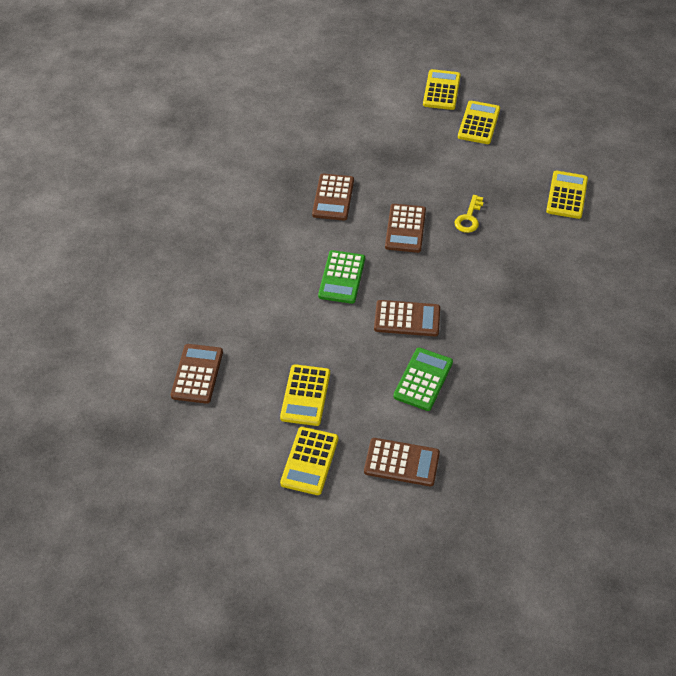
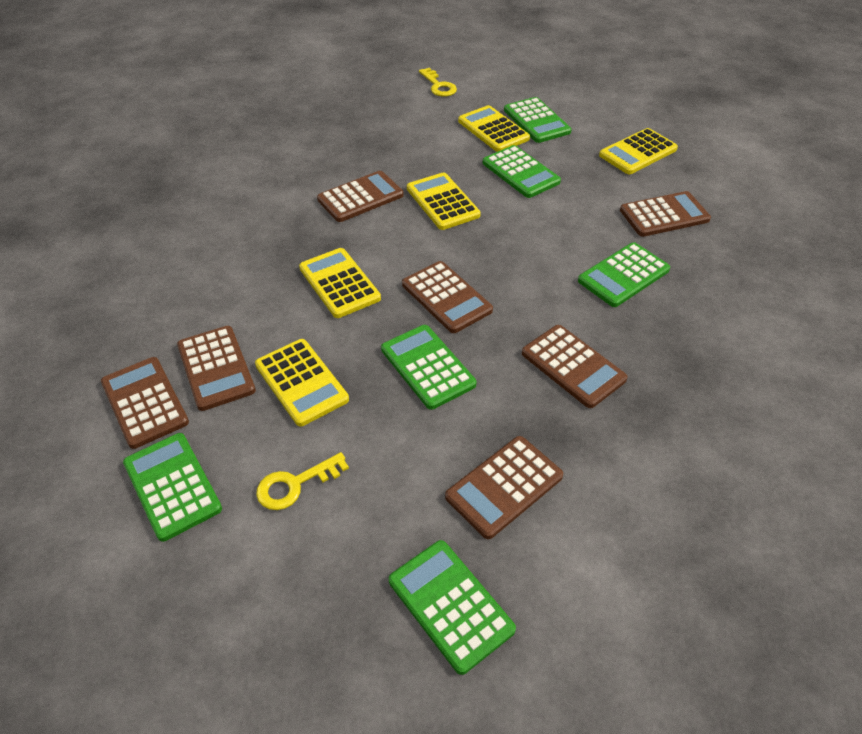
brown calculator: [171,344,223,404] [312,174,354,221] [364,438,440,486] [374,300,440,336] [385,204,426,253] = 5 -> [101,357,189,449] [177,326,256,411] [317,171,403,222] [402,261,493,333] [445,436,563,539] [522,325,628,408] [620,191,711,237] = 7
green calculator: [318,250,365,304] [393,348,453,411] = 2 -> [123,433,222,542] [381,325,476,410] [389,540,516,675] [483,145,561,198] [504,97,572,143] [578,242,670,307] = 6
yellow key: [454,195,484,233] = 1 -> [256,452,349,510] [419,68,457,97] = 2

